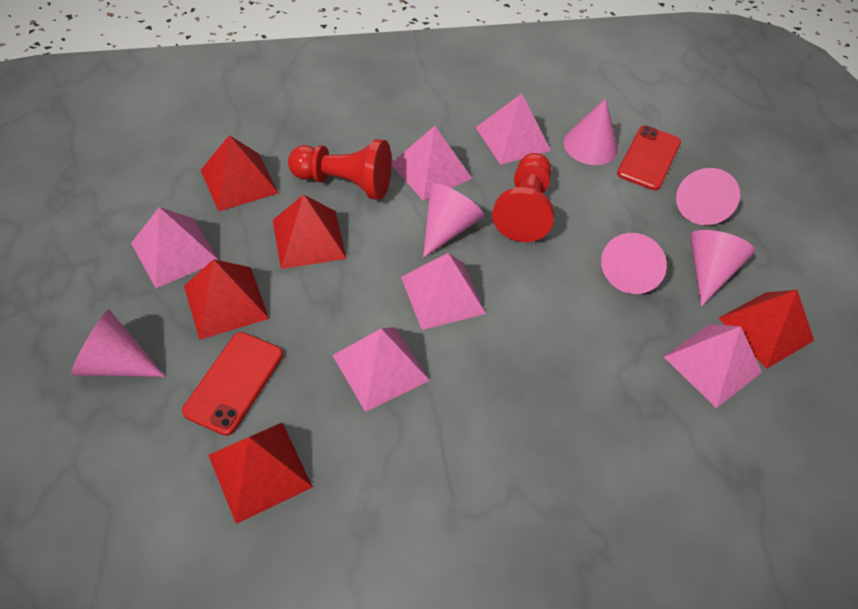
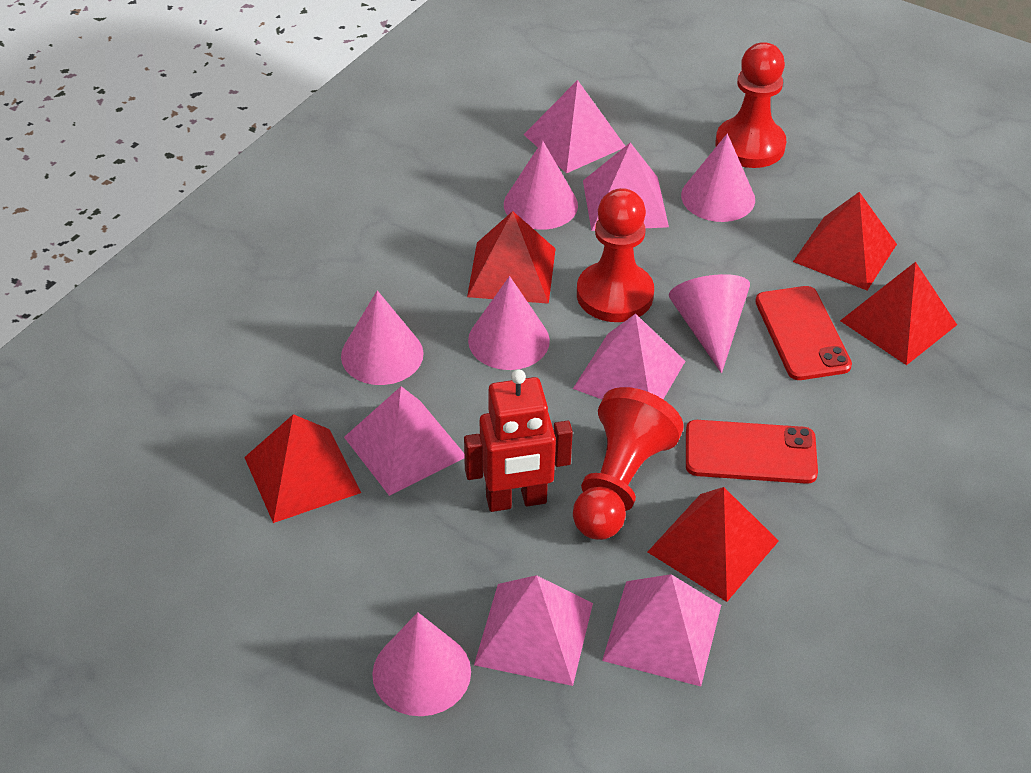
red pawn: [288,139,392,200] [492,153,554,242] = 2 -> [573,387,684,540] [577,188,654,322] [715,42,786,168] = 3
red robot: none = 0 -> [464,369,573,512] = 1

